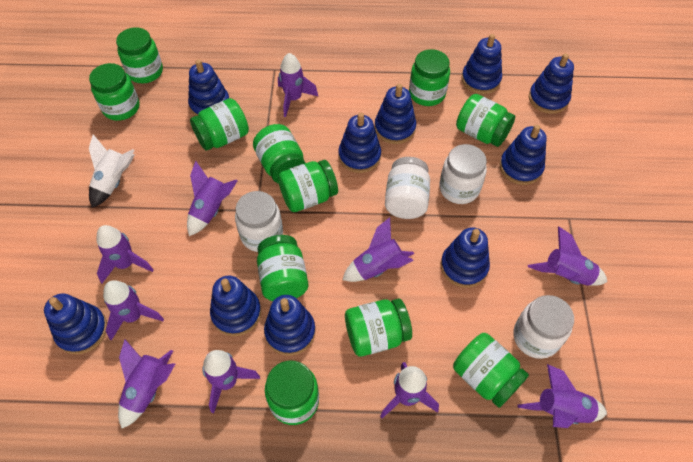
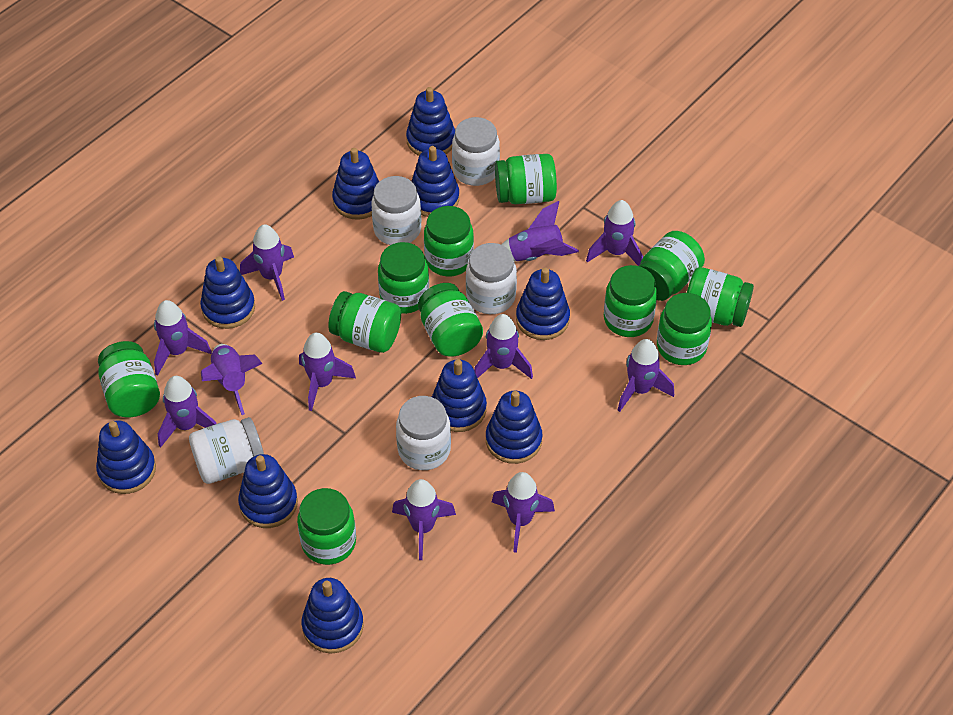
purple rocket: [96,225,153,283] [103,280,164,341] [118,339,175,429] [187,161,238,236] [202,350,260,414] [278,53,318,117] [342,217,414,282] [380,362,439,418] [518,364,607,428] [528,227,607,286] = 10 -> [154,300,212,376] [158,376,217,448] [201,344,263,415] [240,224,294,301] [299,332,356,411] [392,479,456,560] [474,314,533,379] [492,472,555,553] [501,201,579,261] [586,200,643,266] [618,339,674,412] = 11
white jar: [235,191,283,252] [385,157,430,219] [439,144,487,204] [513,295,574,359] = 4 -> [189,417,264,484] [371,176,422,245] [396,396,451,470] [452,117,500,186] [466,243,517,314] = 5
white rocket: [89,134,135,208] = 1 -> none = 0

